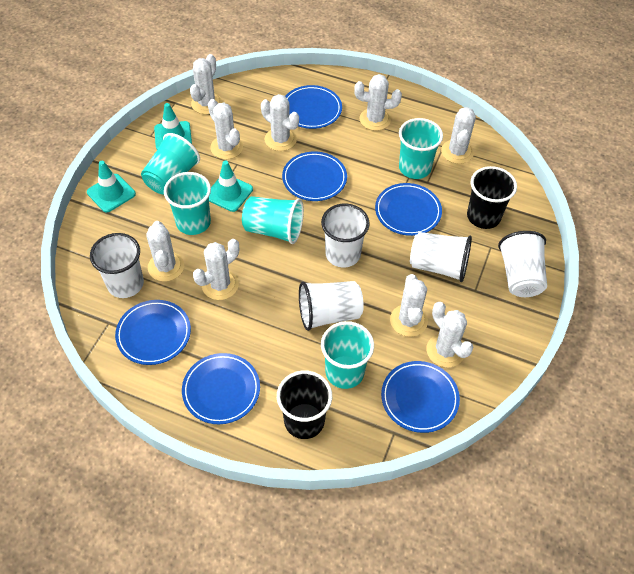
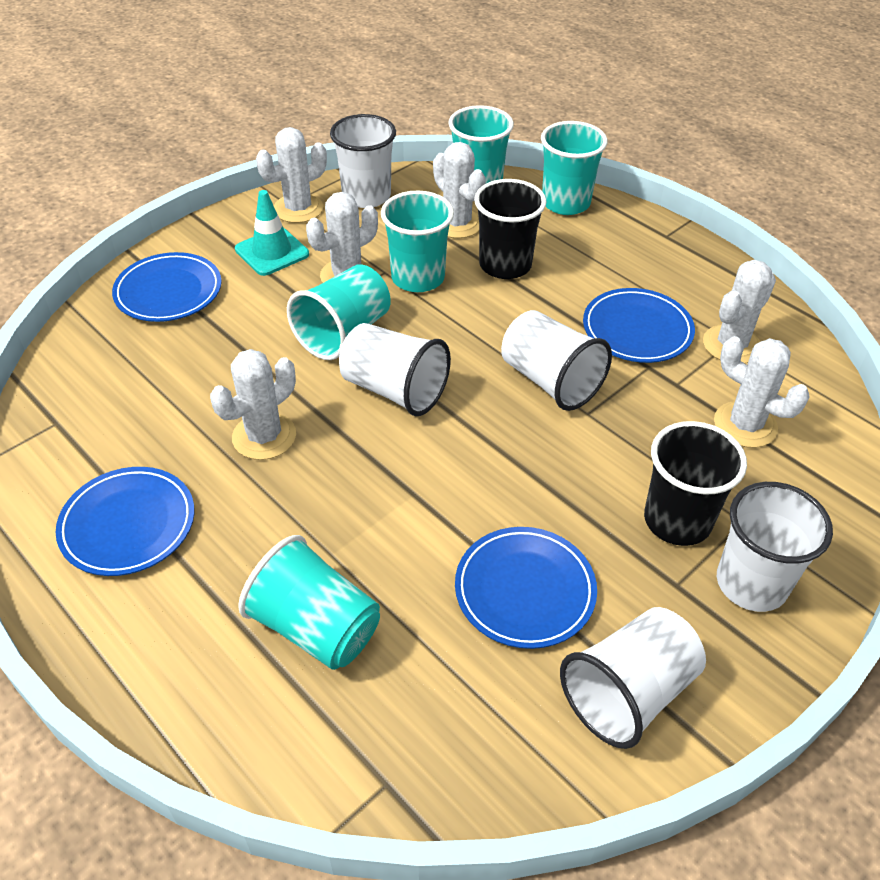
blue plate: [115,300,191,365] [182,353,260,424] [282,152,347,201] [285,85,342,129] [375,183,442,236] [381,361,460,433] = 6 -> [56,467,195,576] [112,252,222,322] [455,527,597,649] [583,288,695,363] = 4
turquoise traffic cone: [87,161,136,213] [154,103,192,150] [209,161,253,212] = 3 -> [235,190,309,276] = 1
white cactus: [146,221,184,282] [190,54,222,114] [193,239,239,300] [208,99,243,159] [261,94,299,151] [354,74,402,131] [390,274,428,337] [427,302,473,368] [441,107,476,164] = 9 -> [210,349,296,460] [256,127,327,223] [306,192,378,283] [433,142,486,238] [703,260,776,364] [714,336,810,448] = 6

